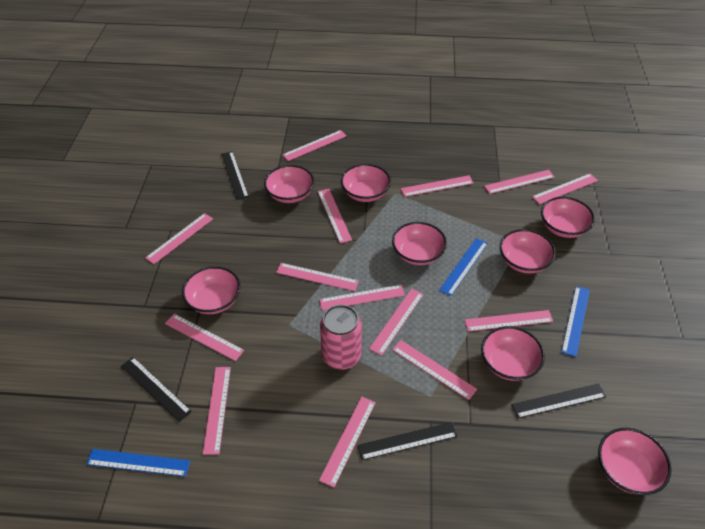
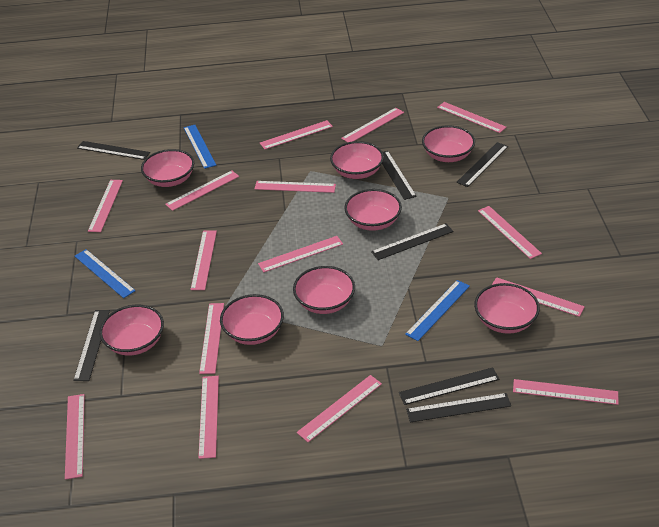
black ruler: [121,357,192,422] [221,151,249,200] [357,422,458,460] [512,384,606,418] = 4 -> [73,310,110,381] [77,141,150,160] [371,223,453,260] [382,151,417,200] [399,367,499,405] [406,393,511,422] [456,142,508,187] = 7
pink can: [320,305,362,370] = 1 -> none = 0
pink ruler: [145,213,213,264] [165,314,244,361] [203,367,231,455] [276,263,359,291] [282,130,346,161] [318,189,352,243] [319,285,405,310] [319,397,376,487] [369,288,424,356] [392,340,477,400] [401,175,474,197] [465,310,553,331] [484,170,555,194] [532,174,598,204] = 14 -> [65,394,85,480] [88,180,123,232] [165,170,239,211] [190,231,217,290] [198,376,219,459] [199,303,224,374] [255,181,336,193] [258,236,343,272] [260,120,333,149] [297,375,382,442] [341,108,404,142] [437,102,506,133] [478,206,542,259] [492,277,585,317] [513,379,619,405] = 15

